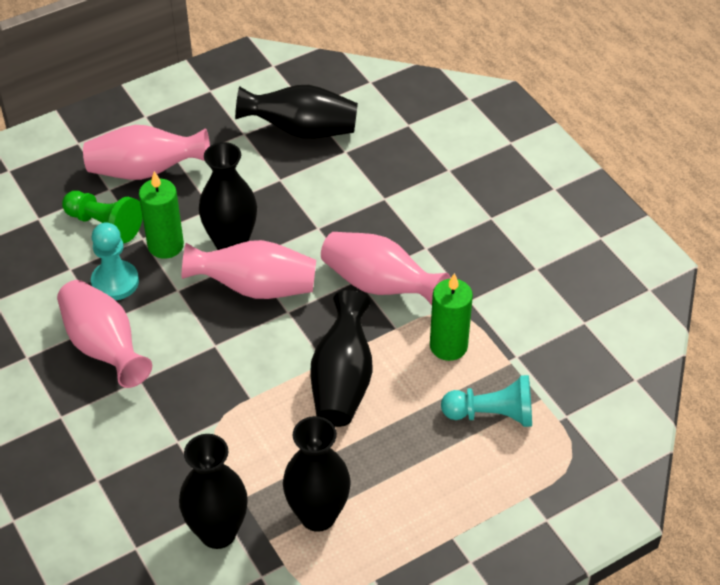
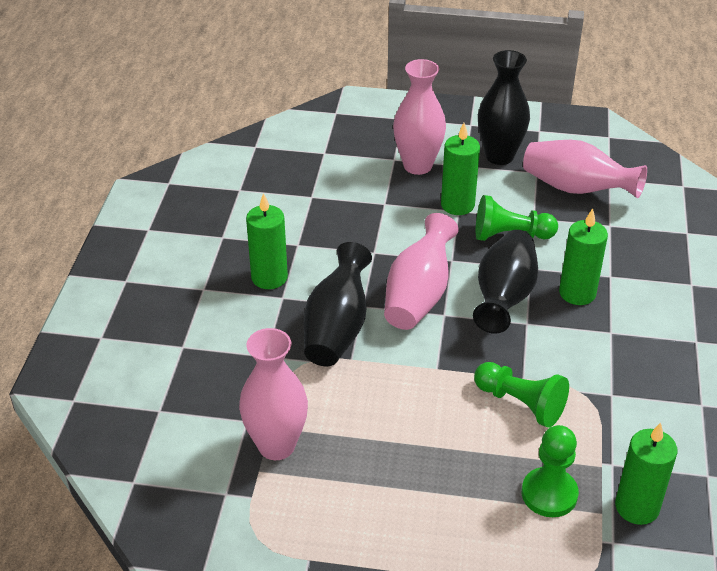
black vase: [179,434,248,549] [199,142,257,250] [235,85,358,139] [283,416,351,532] [310,290,373,427] = 5 -> [304,242,372,366] [473,230,538,334] [478,50,530,165] = 3
green candle: [139,171,184,259] [430,273,473,361] = 2 -> [246,193,288,289] [441,123,480,215] [559,208,608,305] [615,422,678,525] = 4
green pawn: [62,191,143,243] = 1 -> [474,362,569,428] [476,195,558,241] [522,425,579,517] = 3
turquoise pawn: [91,222,139,300] [441,375,532,427] = 2 -> none = 0

